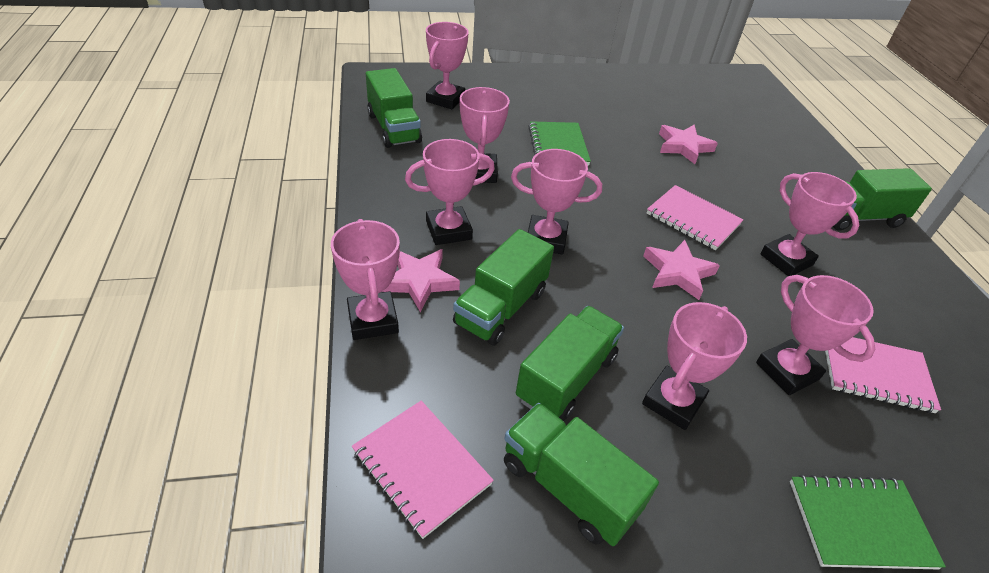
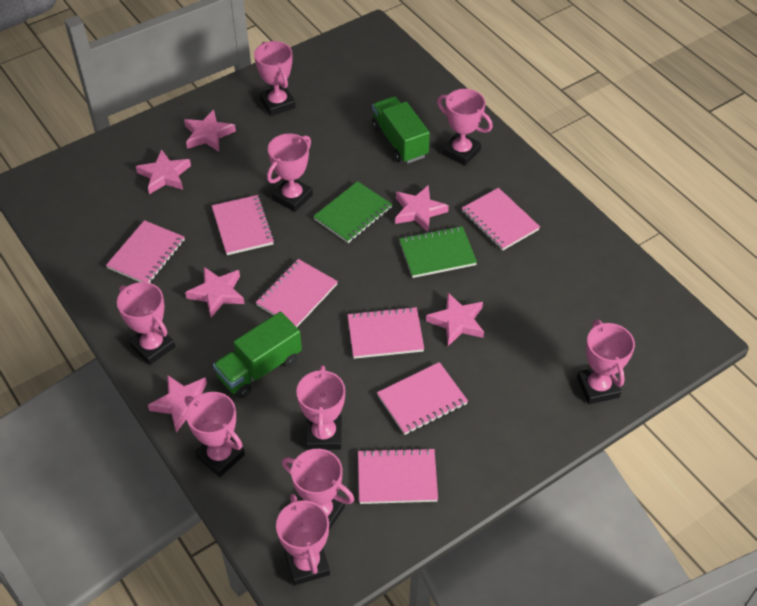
green truck: [366,68,422,148] [453,229,554,346] [504,403,659,546] [516,306,624,421] [833,168,932,231] = 5 -> [213,312,302,398] [372,96,430,164] = 2
pink notebook: [352,401,494,539] [647,185,744,250] [825,337,941,413] = 3 -> [106,220,185,283] [212,195,274,255] [256,259,338,327] [347,306,424,359] [358,447,438,504] [377,362,468,435] [462,188,540,251] = 7
pink star: [382,249,460,312] [643,240,720,300] [659,125,718,164] = 3 -> [136,149,191,194] [148,375,207,433] [184,109,236,152] [185,267,244,318] [395,185,449,232] [426,293,484,346] = 6
pink trophy: [331,219,400,340] [405,139,495,245] [426,22,469,109] [460,87,510,183] [511,149,602,254] [642,302,747,430] [756,275,876,395] [760,172,860,276] = 8 -> [117,282,175,365] [185,392,245,477] [254,41,296,116] [267,133,313,212] [276,494,330,585] [282,449,354,530] [296,365,345,450] [437,89,493,166] [577,319,635,404] = 9

